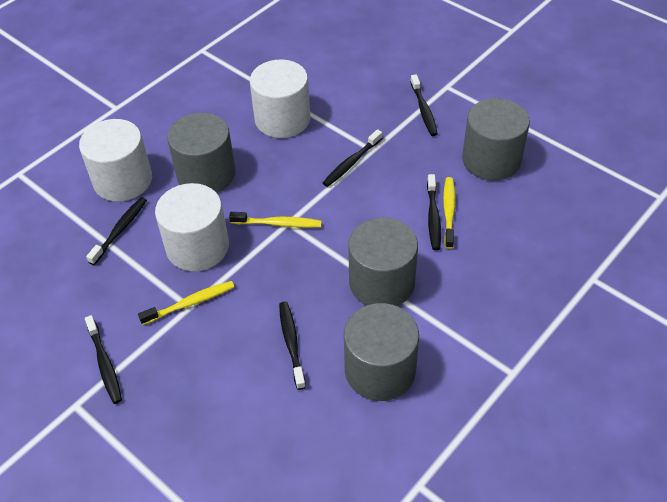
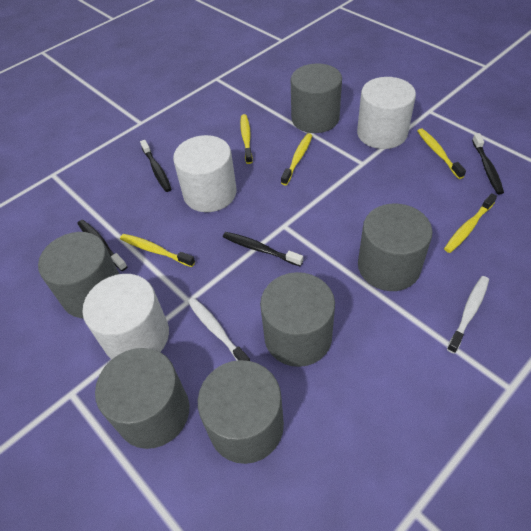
black toothbrush: [85,315,122,404] [86,197,147,265] [279,302,306,390] [323,129,382,187] [410,74,438,136] [427,174,441,250] = 6 -> [78,220,127,271] [140,140,172,192] [223,232,303,266] [472,133,504,194] = 4
grey cylinder: [167,113,236,193] [344,303,419,401] [348,218,418,306] [462,98,530,181] = 4 -> [38,232,119,318] [95,348,189,449] [198,360,284,464] [260,272,335,367] [291,64,342,133] [358,203,433,291] = 6
white toothbrush: none = 0 -> [188,297,250,361] [447,276,489,354] = 2
yellow toothbrush: [138,281,234,325] [229,212,322,228] [443,177,456,249] = 3 -> [120,234,195,267] [240,114,253,164] [281,133,312,185] [418,128,466,179] [444,193,497,253] = 5

